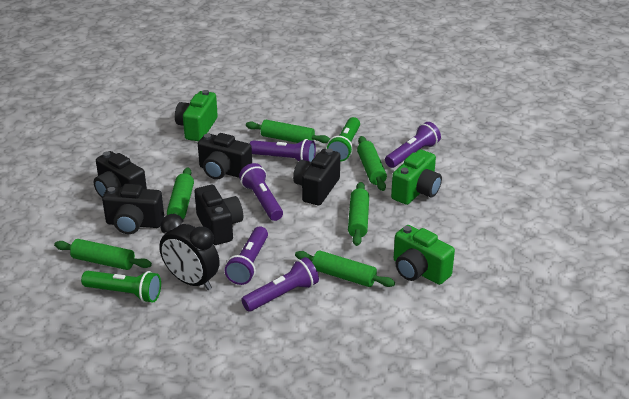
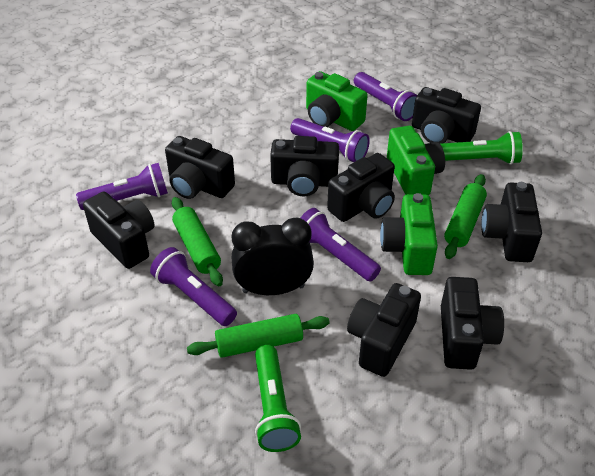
black camera: [94,151,147,198] [102,184,164,234] [194,185,243,245] [198,133,252,180] [293,148,340,205] = 5 -> [83,191,155,269] [165,136,235,199] [270,136,339,196] [327,153,395,222] [347,283,421,377] [412,87,481,144] [441,277,504,370] [481,182,542,262] = 8
green rolling pin: [54,239,152,270] [167,167,194,219] [246,120,330,143] [295,251,395,287] [348,182,369,246] [357,136,387,191] = 6 -> [172,197,223,286] [187,314,330,358] [444,174,487,259] = 3

